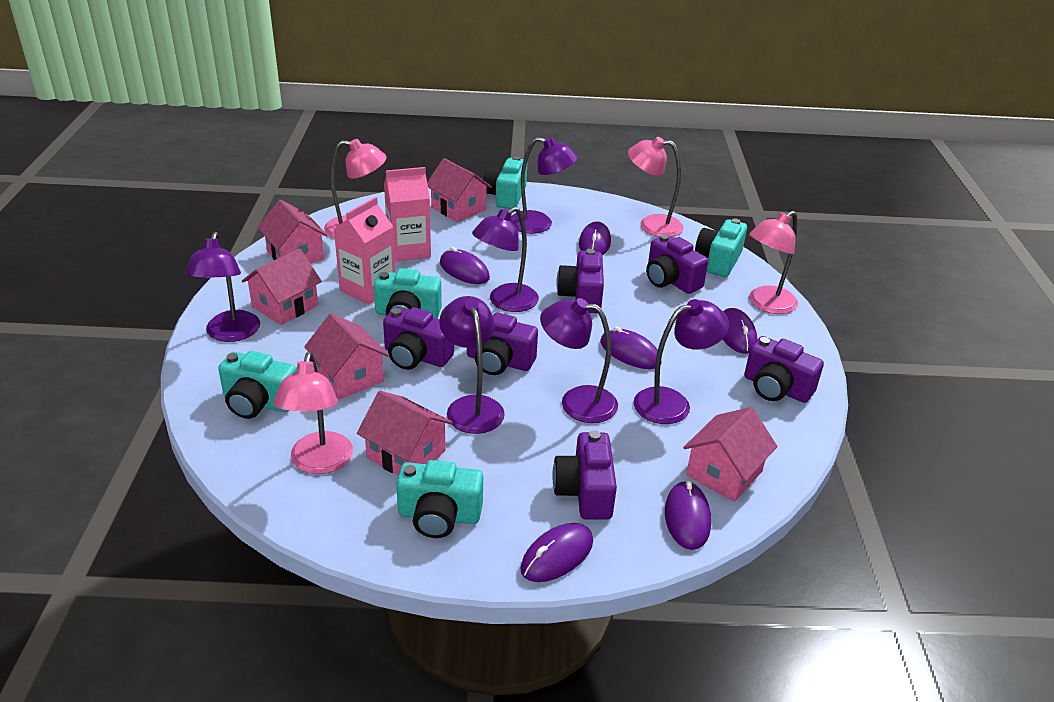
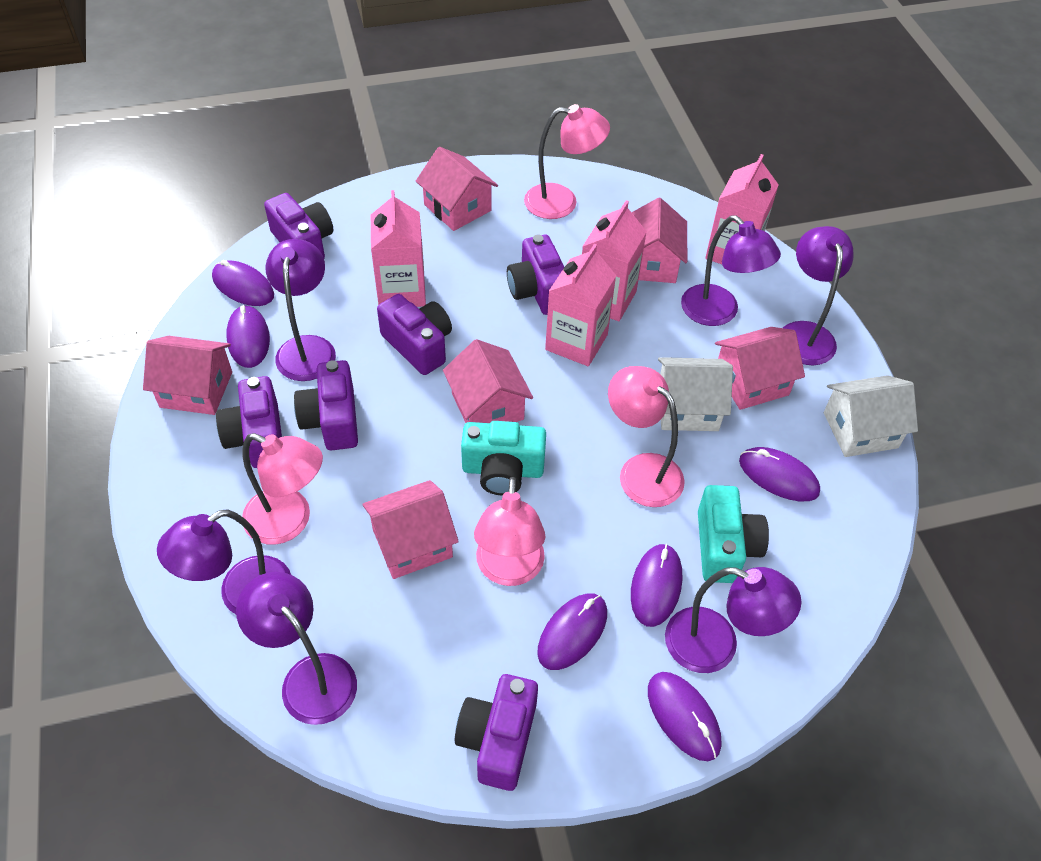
pink carton: [334,197,395,304] [384,167,431,261] = 2 -> [371,190,426,307] [545,244,616,366] [582,200,647,321] [705,154,779,264] = 4
turquoise camera: [218,351,296,419] [374,268,442,319] [396,460,483,538] [484,156,527,209] [695,219,747,277] = 5 -> [461,421,546,495] [698,485,769,583] = 2
white house: none = 0 -> [658,357,733,431] [824,375,918,457] = 2

